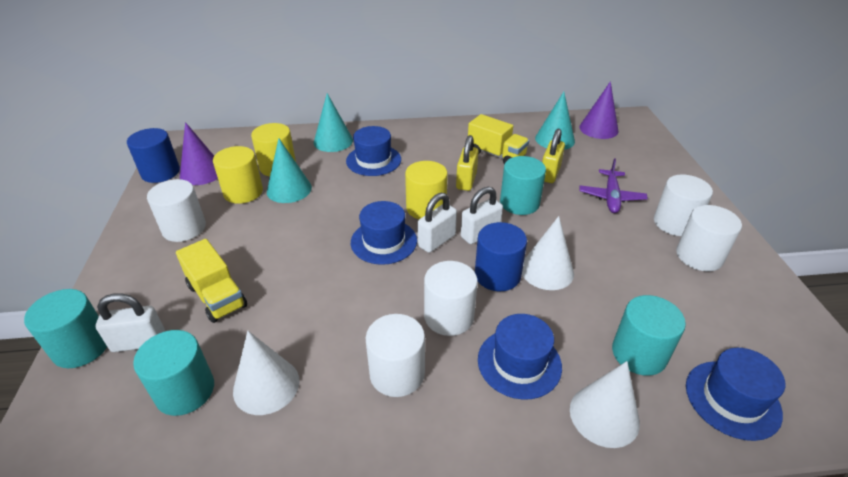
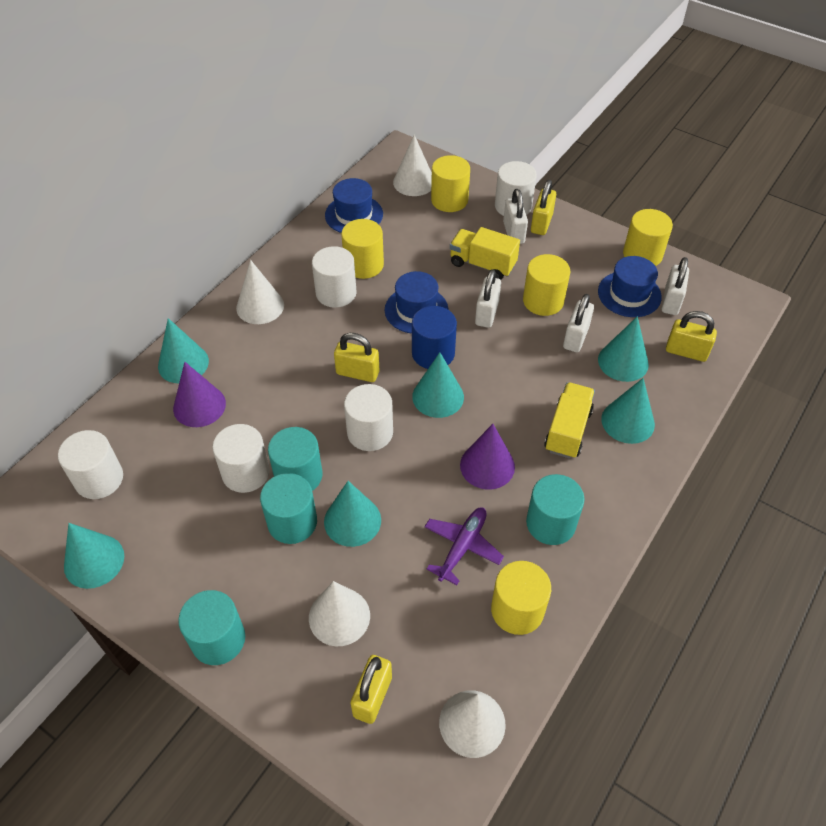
blue cylinder: [127,128,180,183] [475,222,527,291] = 2 -> [412,306,457,369] = 1
blue hat: [346,126,401,176] [351,201,417,265] [478,314,562,400] [686,348,785,441] = 4 -> [325,178,383,233] [385,271,449,334] [598,256,662,317] = 3
turquoise cone: [267,138,312,203] [314,93,353,152] [535,92,575,150] = 3 -> [64,523,124,589] [158,318,209,383] [324,481,381,547] [412,352,464,418] [598,316,649,382] [601,378,655,444] = 6
white cone: [233,331,299,415] [522,216,574,290] [570,361,640,448] = 3 -> [236,260,284,324] [309,581,370,646] [393,135,432,196] [439,690,506,758] = 4
white padlock: [96,293,165,352] [417,193,457,253] [461,187,503,244] = 3 -> [475,269,501,328] [503,189,528,244] [563,294,594,352] [662,257,689,315] = 4
yellow cylinder: [213,146,263,204] [251,123,296,177] [405,161,448,219] = 3 -> [341,219,384,279] [431,155,470,212] [491,561,551,635] [523,254,570,316] [623,209,673,266] = 5
yellow padlock: [456,135,479,191] [542,129,565,183] = 2 -> [334,333,379,382] [351,655,392,724] [531,180,556,235] [666,311,717,362] = 4

